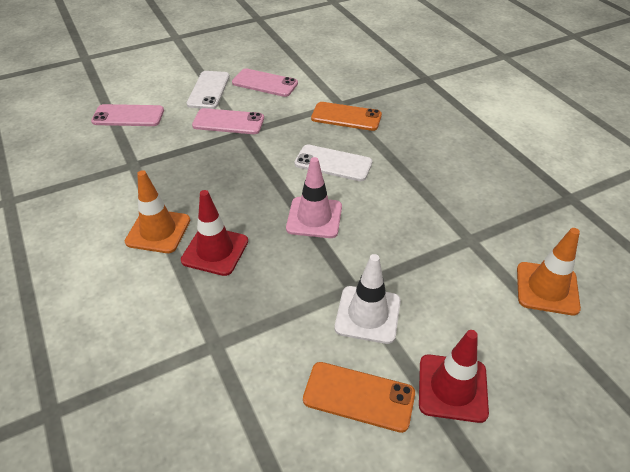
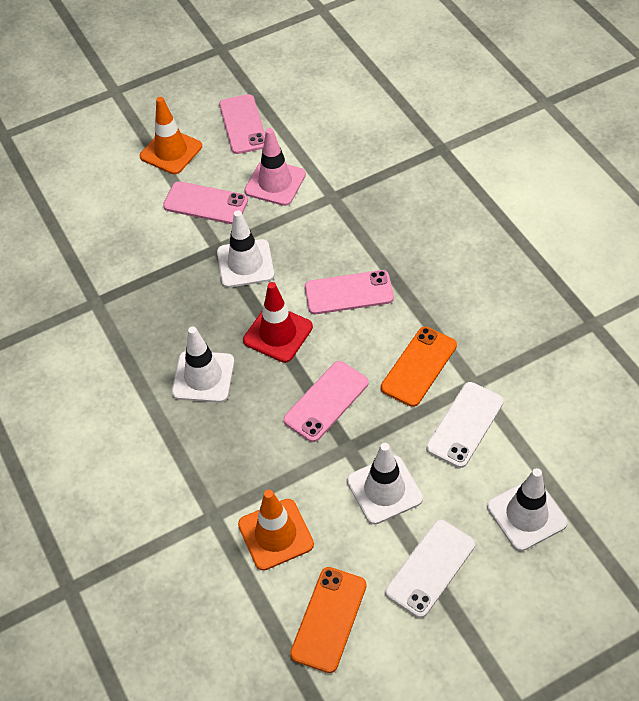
pink phone: [91,104,164,126] [192,108,264,134] [232,68,298,97] = 3 -> [163,181,248,224] [219,94,265,154] [283,361,369,442] [305,270,394,314] = 4
red traffic cone: [181,190,248,276] [419,330,489,423] = 2 -> [243,282,313,363] = 1
white traffic cone: [335,254,401,344] = 1 -> [172,327,234,403] [217,210,274,288] [347,443,423,524] [487,468,568,551] = 4

